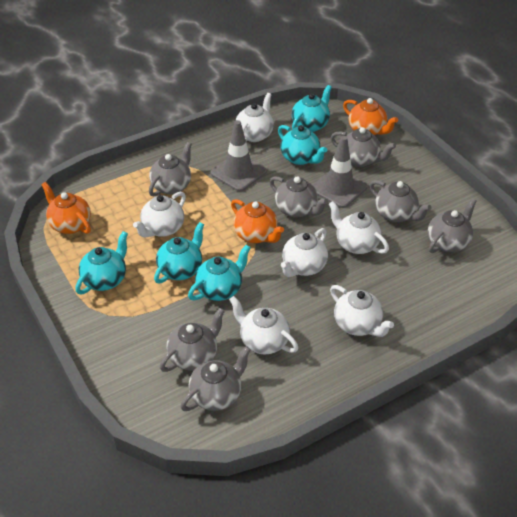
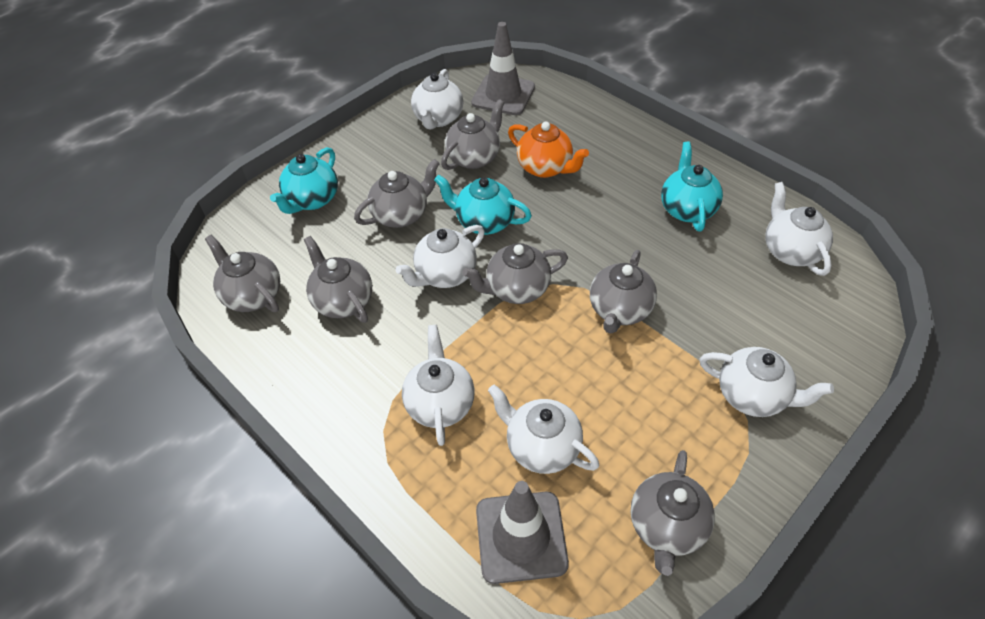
orange teapot: [41,182,91,234] [231,199,284,243] [343,98,398,135] = 3 -> [508,122,589,178] = 1
turquoise teapot: [75,231,128,294] [154,222,204,283] [188,245,250,301] [278,125,327,165] [292,85,332,132] = 5 -> [270,147,338,214] [434,175,532,235] [661,142,723,231] = 3

